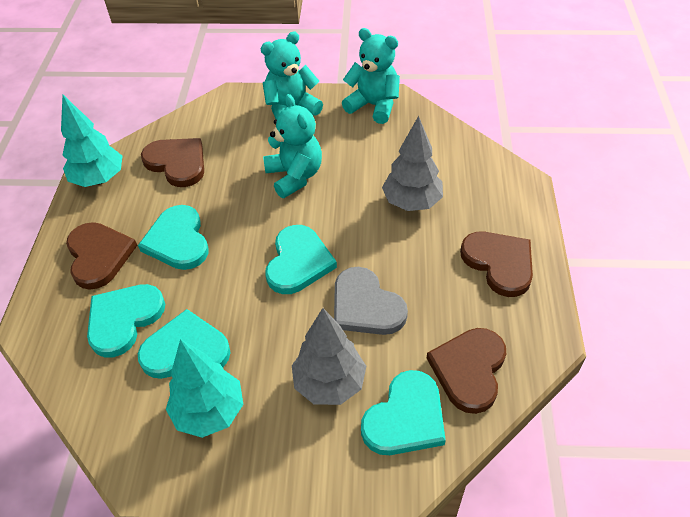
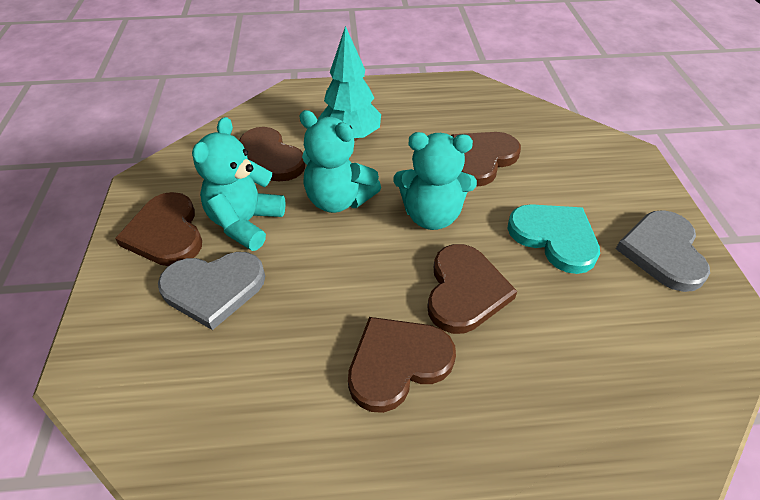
brown heart: [66,222,137,290] [141,138,204,187] [427,328,506,414] [460,232,533,297] = 4 -> [115,192,202,266] [239,127,305,181] [348,317,456,413] [427,244,517,334] [451,132,521,187] = 5
grey heart: [334,267,408,335] = 1 -> [158,252,265,330] [616,210,710,292] = 2
grey tree: [292,308,366,405] [382,116,443,211] = 2 -> none = 0
turquoise heart: [87,284,165,358] [138,205,208,270] [138,309,231,379] [265,225,337,294] [361,370,446,455] = 5 -> [508,204,600,274] = 1
turquoise tree: [61,95,122,187] [166,339,243,438] = 2 -> [318,26,381,141] = 1

